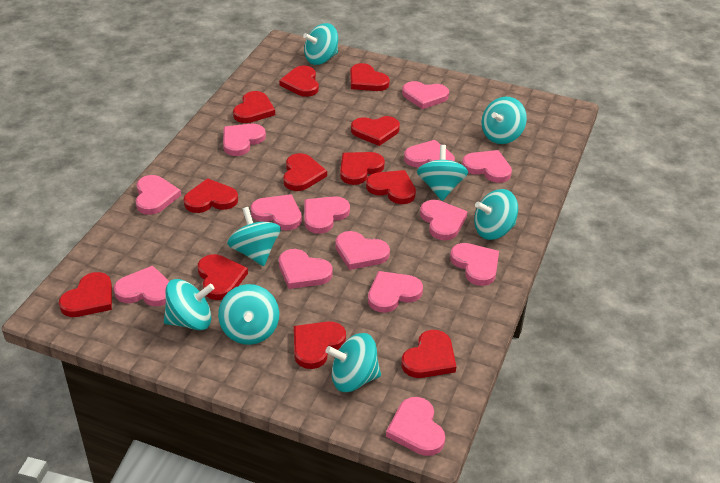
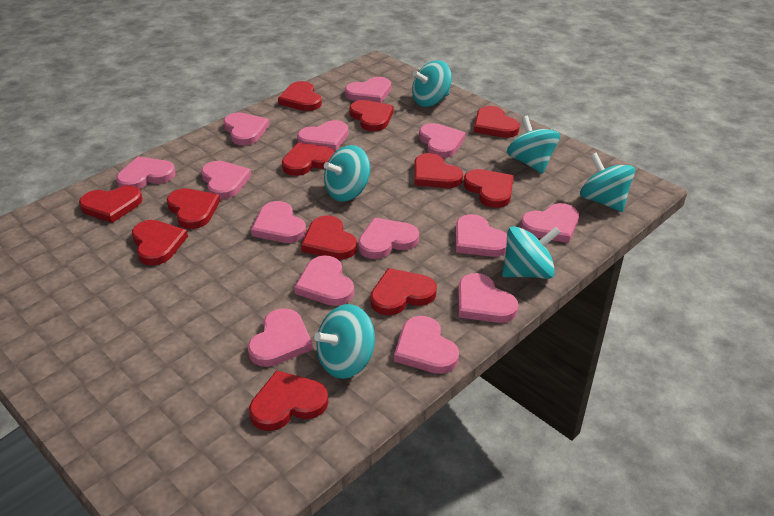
turquoise spinning top: [164,279,215,330] [218,284,279,345] [227,207,281,266] [303,23,338,65] [326,333,381,392] [417,145,468,201] [474,189,518,240] [482,97,527,144] = 8 -> [314,304,375,379] [324,145,370,202] [412,60,452,107] [502,226,561,279] [507,116,560,174] [580,153,635,212] = 6

